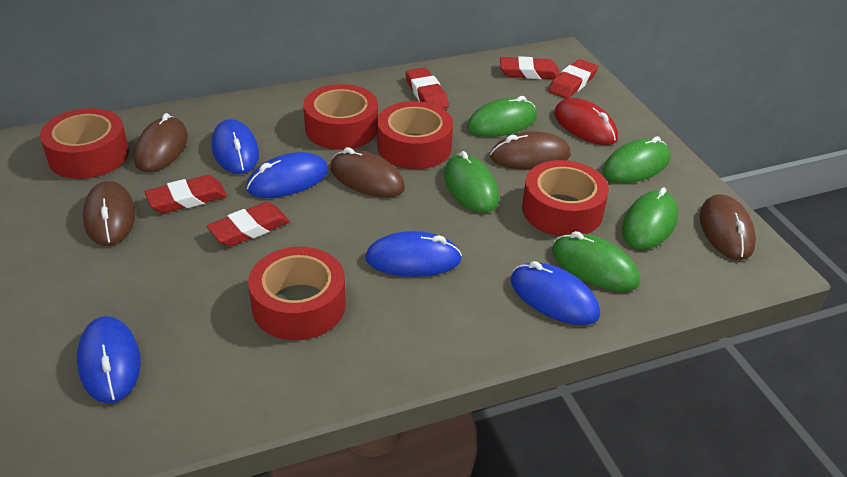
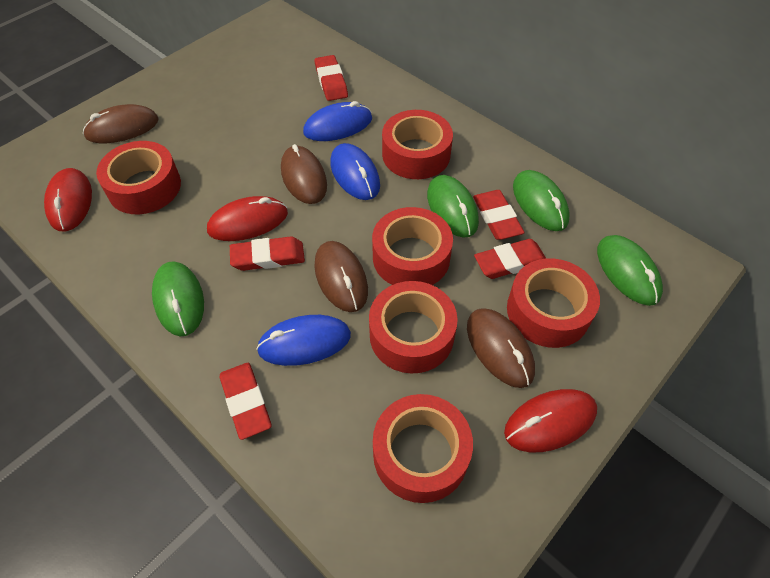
blue mouse: [77,316,141,403] [211,119,259,174] [246,152,329,198] [365,231,462,277] [511,261,600,325] = 5 -> [256,315,351,366] [303,101,372,141] [330,143,380,200] = 3
brown mouse: [83,181,135,246] [134,113,188,172] [330,147,405,197] [490,131,571,169] [700,194,756,260] = 5 -> [83,104,159,143] [281,144,327,204] [314,241,368,312] [467,308,535,388] = 4
green mouse: [444,151,499,213] [467,96,537,137] [552,231,640,292] [603,136,670,183] [622,187,678,250] = 5 -> [152,261,204,336] [427,175,479,238] [513,170,570,231] [597,235,663,306] = 4
red mouse: [554,98,618,145] = 1 -> [44,168,92,231] [207,196,288,241] [504,389,597,452] = 3
red tape: [40,108,129,179] [248,247,346,340] [303,84,378,150] [377,101,453,169] [522,160,609,236] = 5 -> [96,141,181,214] [369,281,458,374] [372,207,453,285] [373,394,473,503] [382,110,453,179] [507,258,600,348] = 6

